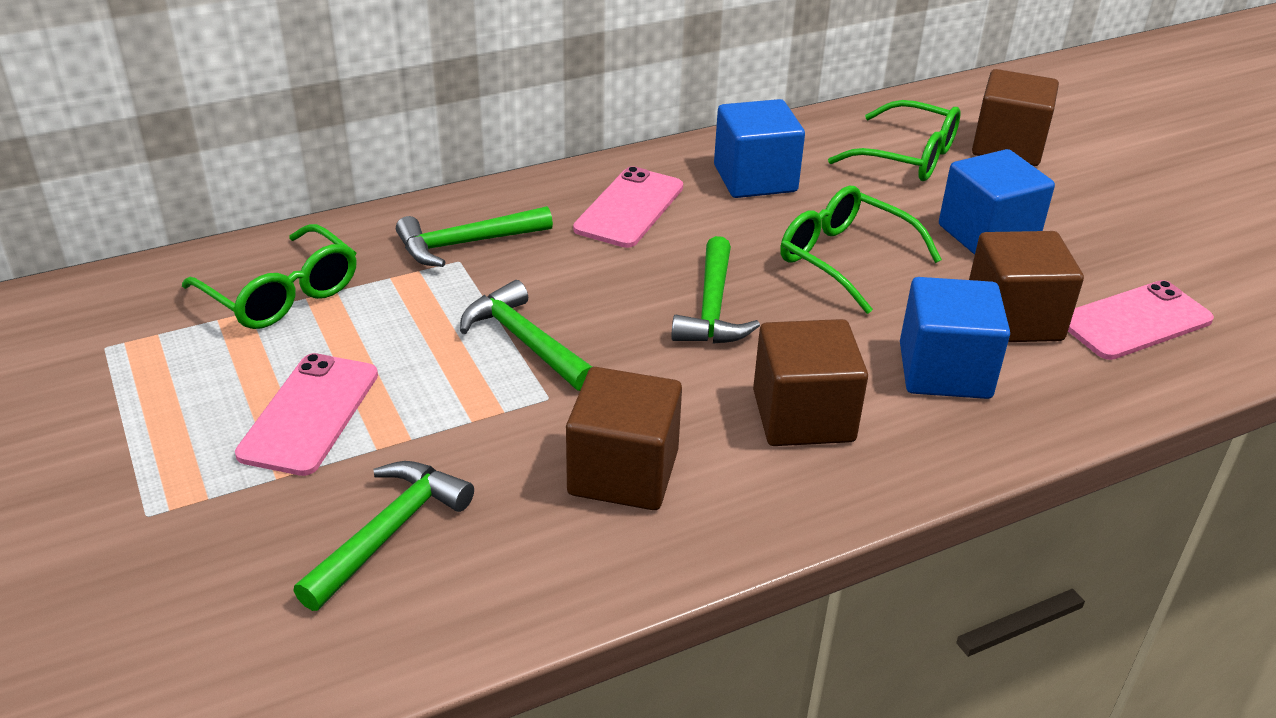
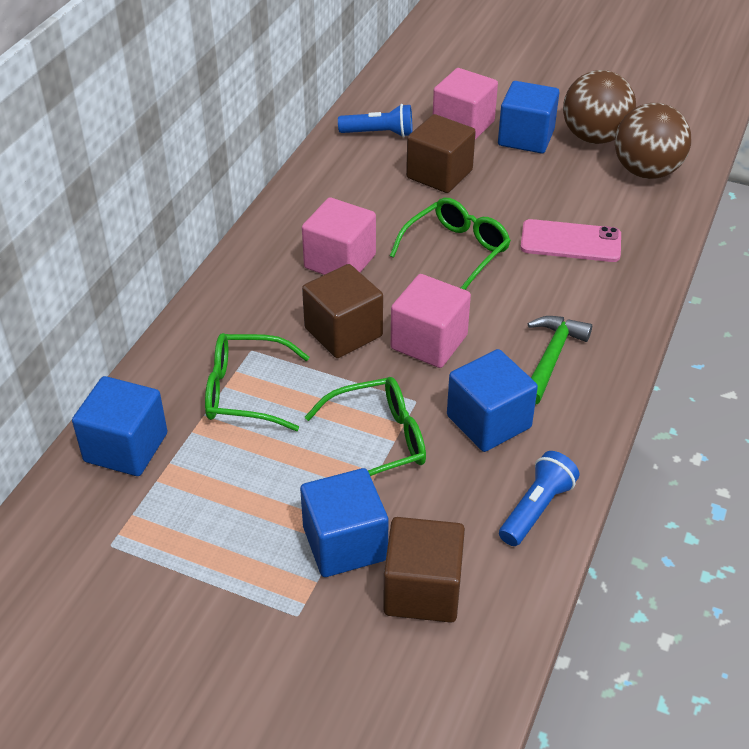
blue cube: [714,99,805,198] [900,277,1010,399] [939,149,1055,255] = 3 -> [72,376,167,476] [300,468,389,577] [447,349,538,452] [498,81,559,153] = 4
blue flashlight: none = 0 -> [338,104,412,137] [499,451,579,546] = 2
brown ball: none = 0 -> [563,70,636,144] [615,103,691,179] = 2
brown cube: [566,367,682,510] [753,319,868,446] [969,231,1084,342] [972,69,1059,166] = 4 -> [302,264,383,358] [383,517,465,623] [406,114,476,193] = 3
green hammer: [293,461,474,611] [396,206,553,267] [460,280,592,391] [671,236,760,344] = 4 -> [528,316,592,405] = 1
pink cube: none = 0 -> [302,197,376,275] [391,274,471,368] [433,68,498,140] = 3
pink phone: [235,353,378,476] [573,166,683,248] [1068,280,1214,360] = 3 -> [520,219,621,262] = 1

